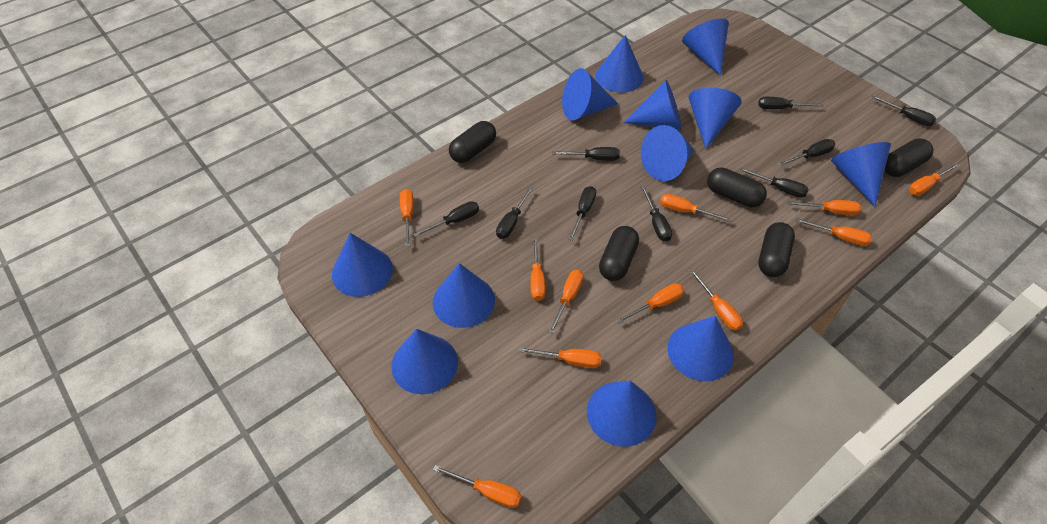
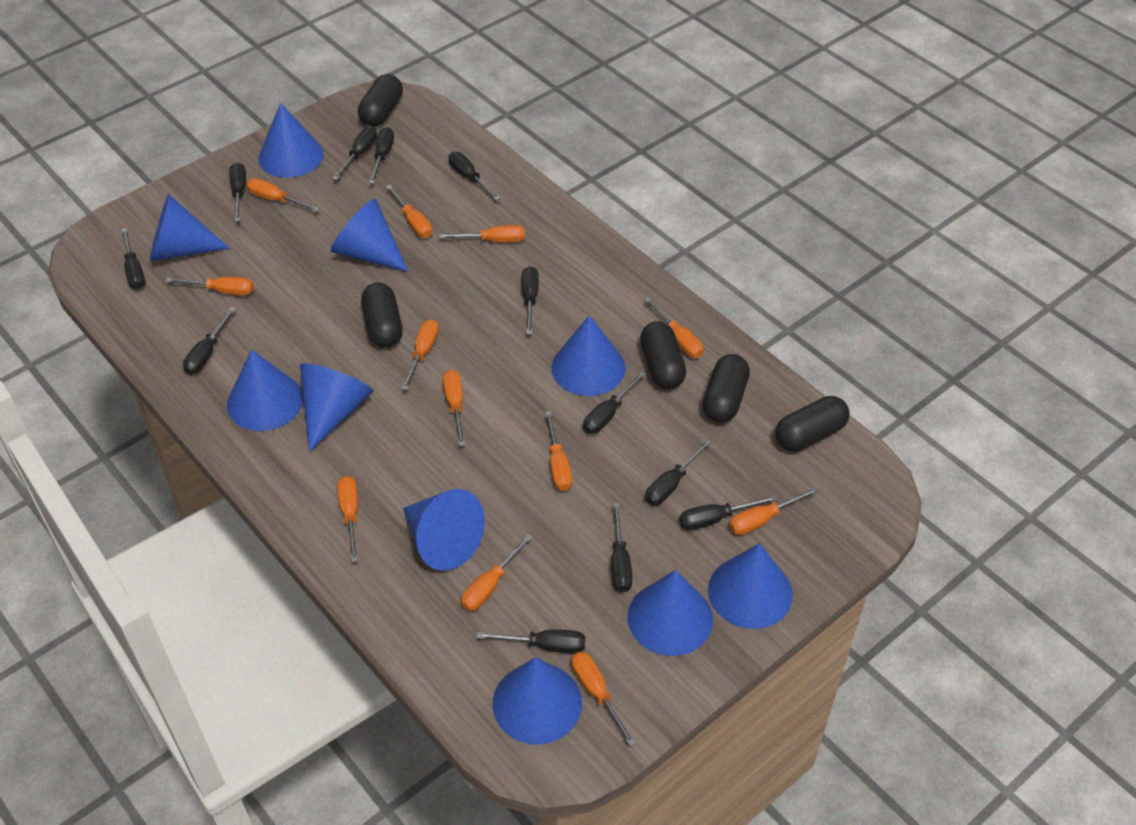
black screwdriver: [413,201,479,237] [496,186,533,239] [553,147,620,161] [568,186,596,241] [641,186,672,242] [739,168,809,198] [759,97,823,109] [779,139,835,166] [871,96,936,126] = 9 -> [121,228,145,290] [183,307,236,375] [229,162,246,222] [332,127,377,180] [369,127,394,184] [448,152,500,201] [477,630,585,653] [522,266,539,334] [583,371,646,434] [612,503,632,592] [645,439,712,505] [679,495,777,530] = 12
blue cone: [332,233,393,297] [391,329,458,394] [433,263,495,328] [562,68,618,120] [587,381,657,447] [595,35,644,93] [623,80,682,130] [641,125,694,181] [667,316,734,381] [682,18,729,76] [689,88,742,149] [831,142,891,207] = 12 -> [150,194,230,261] [227,350,303,431] [258,103,324,178] [300,363,373,452] [330,198,408,272] [403,489,485,571] [493,657,582,744] [552,315,626,396] [627,570,713,656] [708,543,793,629] = 10
orange screwdriver: [400,189,414,247] [433,465,521,508] [518,347,601,368] [530,237,545,301] [549,270,584,334] [616,283,684,323] [660,194,731,222] [690,269,743,331] [787,200,862,215] [795,218,872,246] [909,163,959,196] = 11 -> [165,277,254,296] [247,178,319,212] [337,476,358,562] [386,185,432,238] [402,319,439,390] [439,225,525,243] [443,370,465,446] [461,534,533,611] [545,411,572,491] [571,652,636,746] [644,297,703,358] [729,487,818,535] = 12

